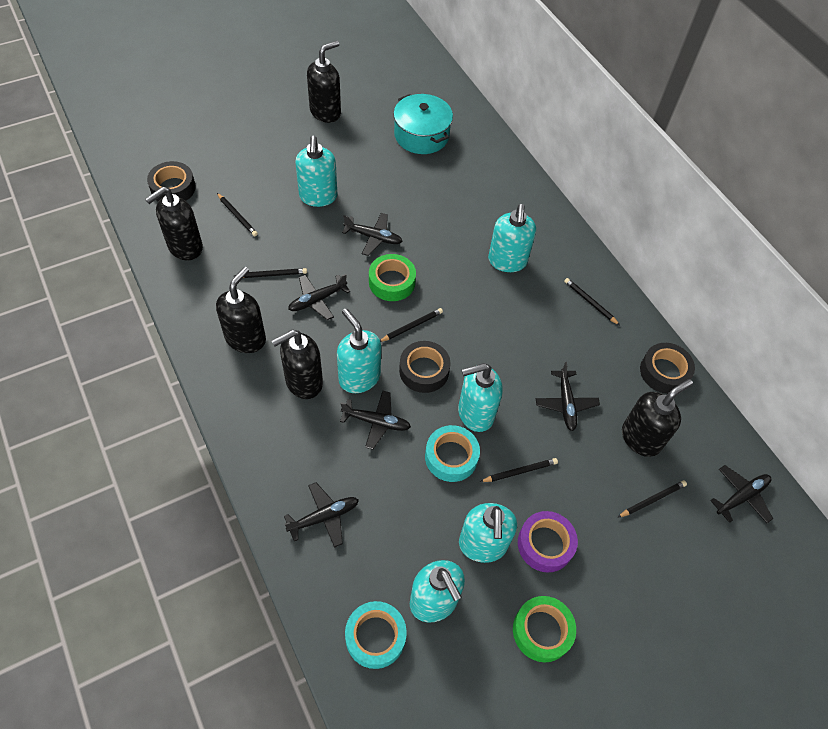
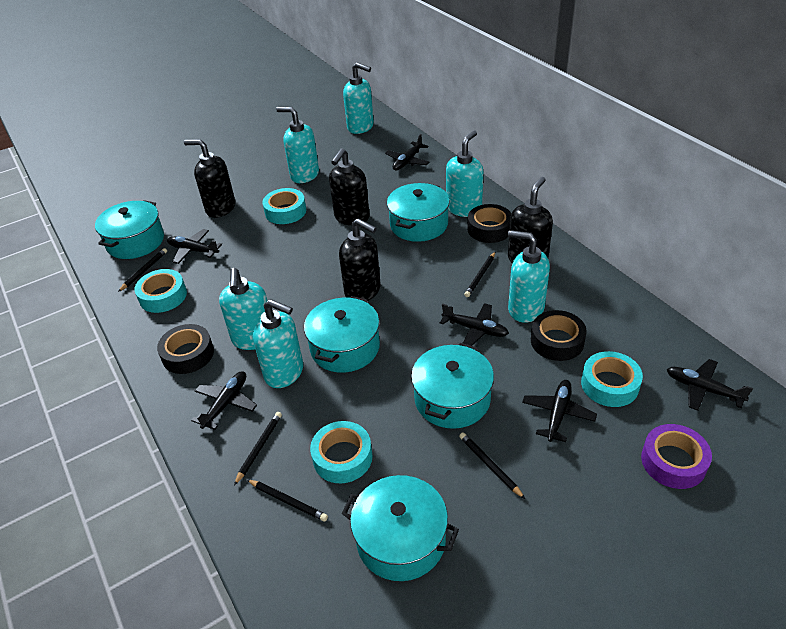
black pencil: [217,193,258,236] [234,268,307,278] [380,308,443,342] [480,458,558,482] [564,278,620,325] [617,480,687,518] = 6 -> [118,248,167,292] [234,412,282,485] [247,479,328,522] [459,432,525,499] [464,252,495,297] = 5
black soap dispenser: [145,186,203,260] [216,267,266,353] [272,330,323,399] [307,41,341,123] [622,379,693,457] = 5 -> [184,139,235,218] [329,149,370,225] [339,218,381,301] [508,177,553,263] = 4
green tape: [369,254,416,301] [513,596,576,662] = 2 -> none = 0
turquoise pot: [393,94,453,154] = 1 -> [95,200,164,259] [304,296,380,373] [341,475,459,581] [387,183,450,242] [411,343,494,429] = 5
turquoise tape: [345,601,407,669] [425,425,480,482] = 2 -> [135,269,187,313] [263,188,306,224] [310,421,373,483] [581,351,643,407] = 4

